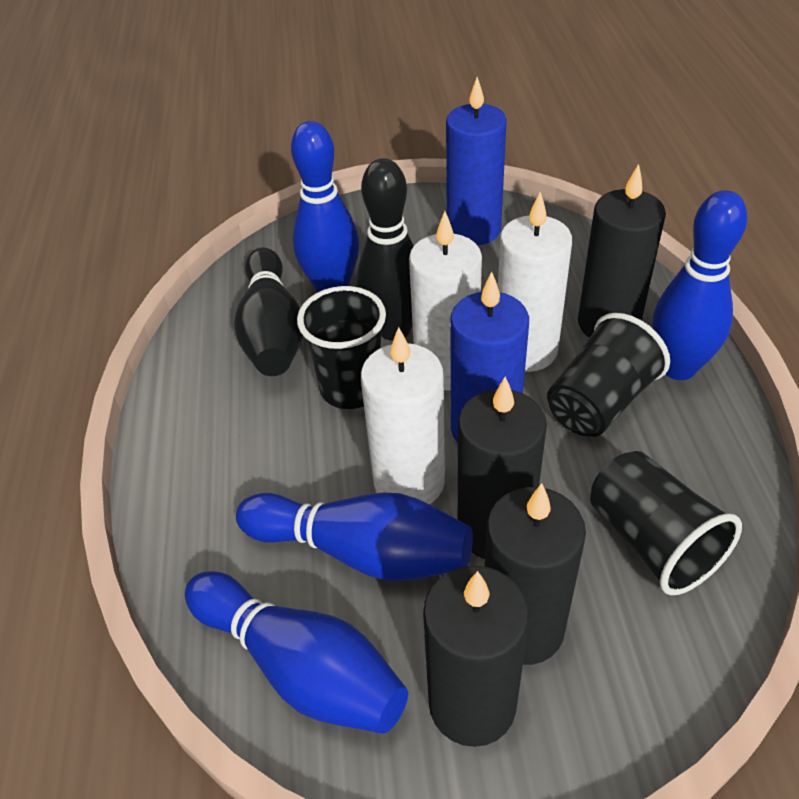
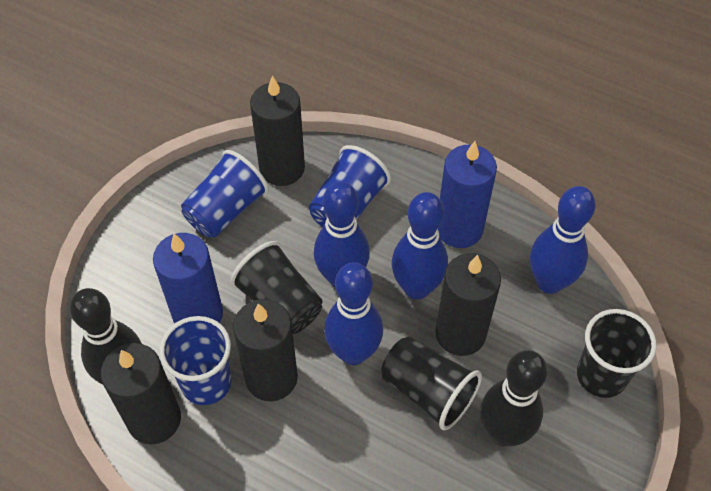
blue cup: none = 0 -> [159,316,231,405] [181,150,269,237] [309,145,391,227] = 3
white candle: [361,327,445,504] [409,211,482,391] [498,192,572,372] = 3 -> none = 0

